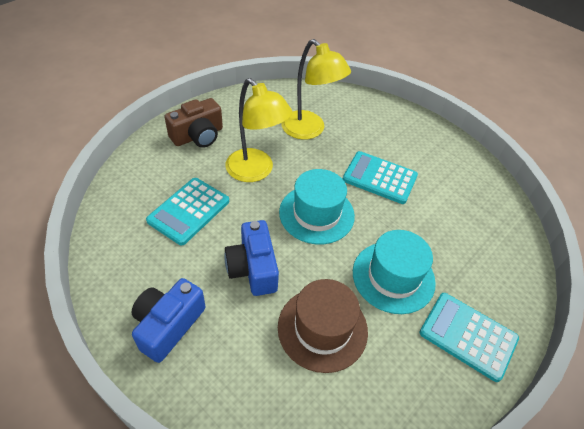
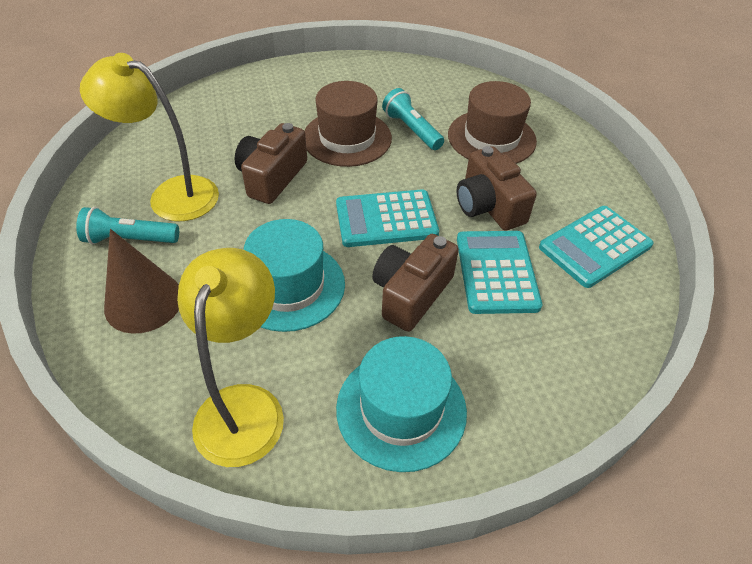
blue camera: [131,278,206,363] [224,220,279,296] = 2 -> none = 0
brown camera: [165,98,223,148] = 1 -> [235,123,307,204] [372,234,459,332] [456,146,537,231] = 3
brown cone: none = 0 -> [104,229,179,334] = 1
brown hat: [278,279,368,373] = 1 -> [304,81,392,167] [448,81,537,164] = 2
turquoise flashlight: none = 0 -> [76,207,179,244] [382,88,444,150] = 2

